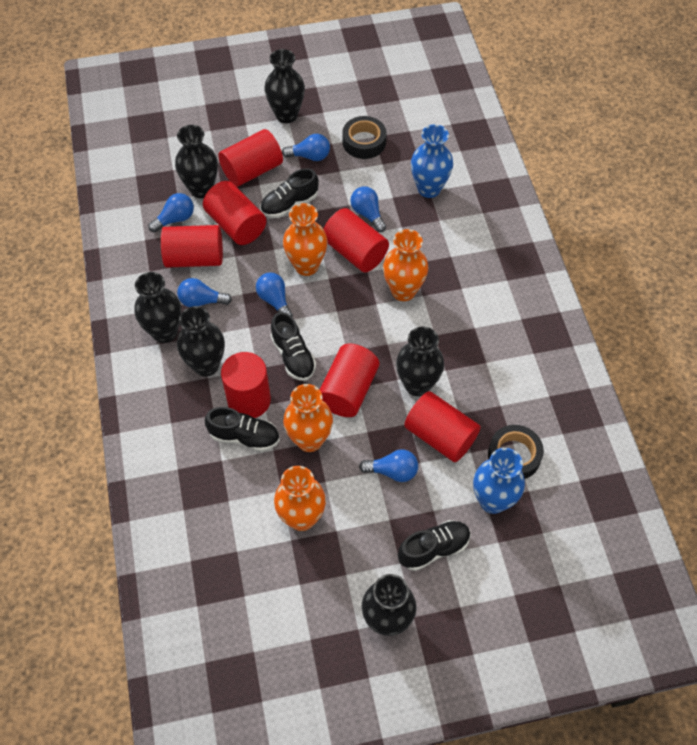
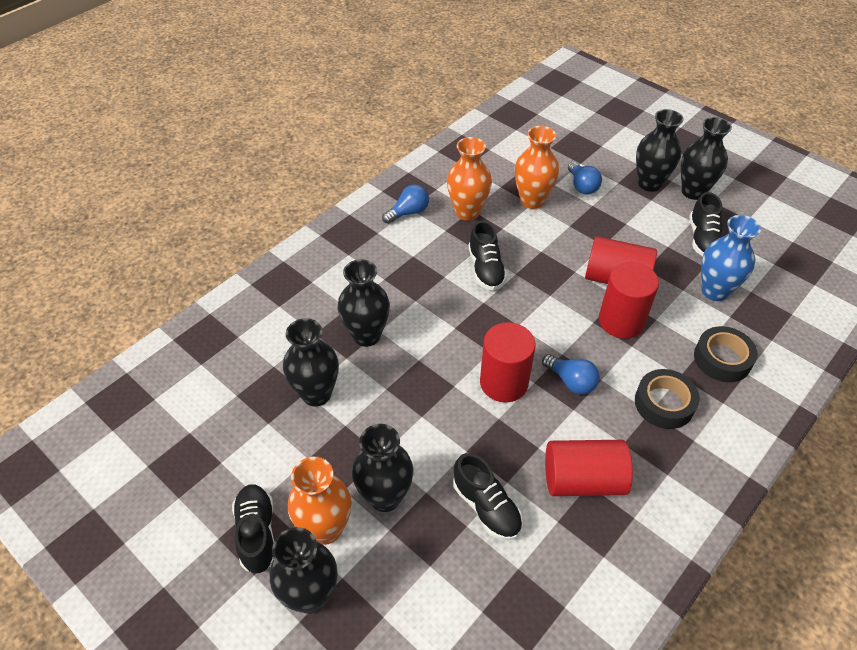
blue light bulb: [148,193,194,232] [177,278,232,307] [256,272,293,317] [282,134,330,161] [350,186,386,232] [359,449,418,482] = 6 -> [382,185,429,224] [542,354,600,394] [568,162,602,195] = 3
blue vase: [411,124,453,198] [473,448,525,514] = 2 -> [701,215,761,301] = 1
orange vase: [274,466,326,531] [283,203,328,276] [283,384,333,452] [383,229,428,301] = 4 -> [288,457,352,545] [447,137,492,221] [515,126,559,209] = 3
red cylinder: [161,225,223,268] [203,181,266,245] [218,129,283,187] [221,352,271,418] [320,343,379,417] [324,208,389,272] [404,391,481,462] = 7 -> [480,322,536,402] [545,440,633,496] [585,236,657,284] [599,262,659,339] = 4

